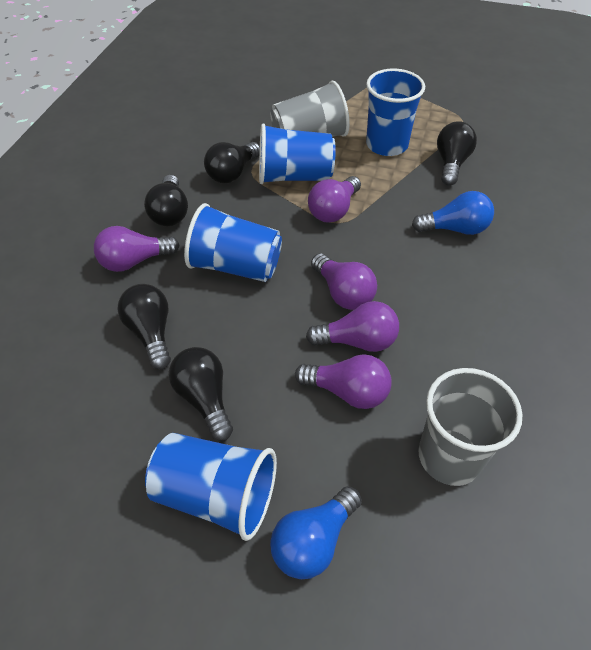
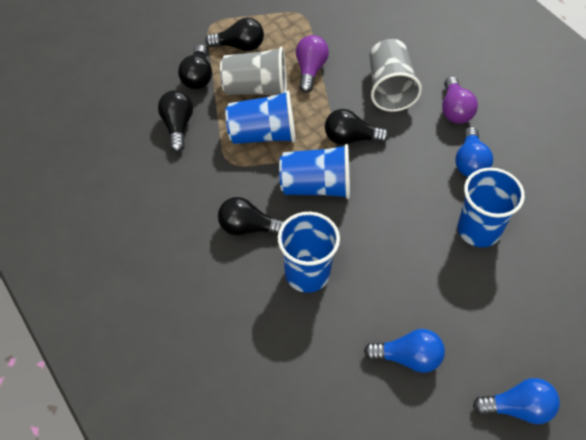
blue light bulb: [270,486,362,579] [412,191,494,235] = 2 -> [364,329,445,373] [455,127,493,177] [473,378,560,424] = 3
purple light bulb: [94,226,180,272] [295,354,392,409] [306,301,399,352] [308,176,361,223] [311,253,377,310] = 5 -> [296,35,329,93] [442,76,478,124] = 2

